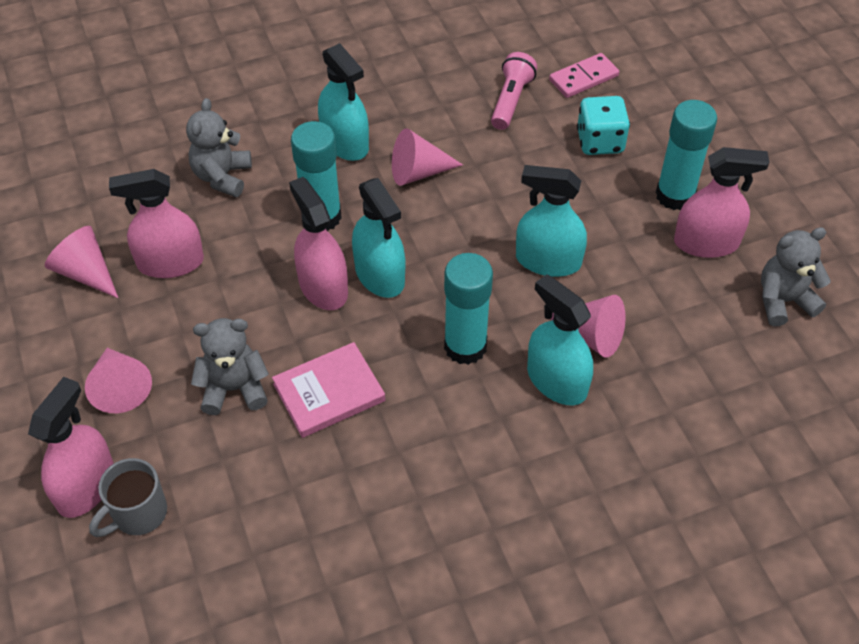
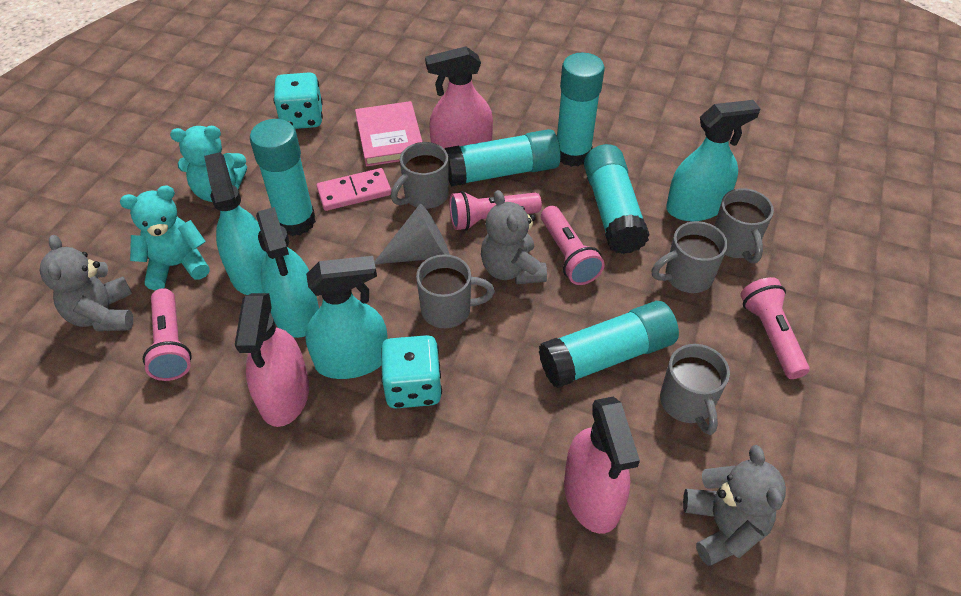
grey cone: none = 0 -> [374,204,450,264] = 1
grey mug: [89,458,167,537] = 1 -> [391,142,449,209] [416,254,495,328] [652,221,727,293] [660,344,730,435] [714,188,774,263] = 5
pink cone: [45,226,118,298] [85,348,152,413] [392,128,463,186] [551,295,626,358] = 4 -> none = 0
pink flashlight: [491,52,537,130] = 1 -> [143,288,192,381] [449,191,542,231] [541,206,605,285] [740,277,810,379] = 4
pink spray bottle: [28,377,114,518] [109,169,204,278] [289,177,348,310] [674,147,769,258] = 4 -> [235,293,309,427] [425,46,493,149] [564,397,640,534] = 3
turquoise dice: [577,96,630,155] = 1 -> [273,72,323,129] [381,335,442,408] = 2
turquoise glue stick: [291,121,342,231] [444,253,493,365] [656,100,717,210] = 3 -> [250,119,316,236] [445,129,561,187] [539,301,679,388] [557,53,605,167] [584,144,650,254] = 5
turquoise teddy bear: none = 0 -> [120,185,210,290] [170,126,247,202] = 2

